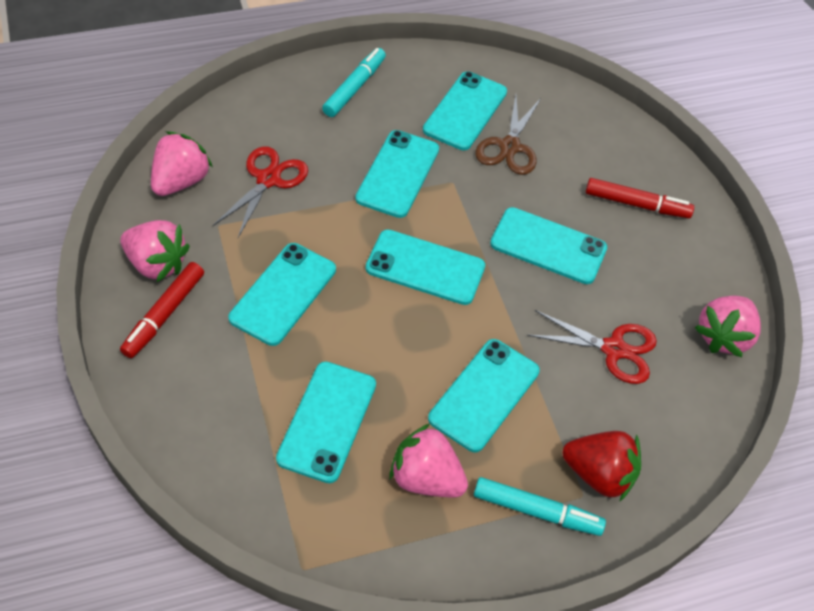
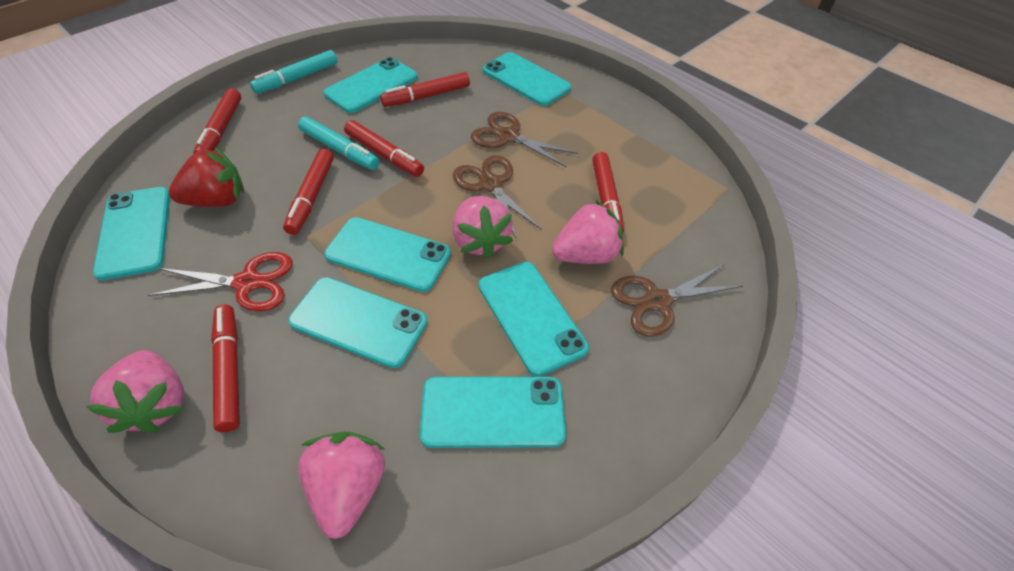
brown scissors: [475,95,541,175] = 1 -> [453,155,542,238] [471,112,578,168] [611,264,743,337] = 3
red marker: [120,262,204,358] [586,178,694,218] = 2 -> [193,88,241,154] [211,304,240,432] [283,149,334,235] [344,120,424,177] [380,72,470,107] [592,152,624,233] = 6
red scissors: [213,146,308,238] [527,310,657,384] = 2 -> [148,252,293,311] = 1

